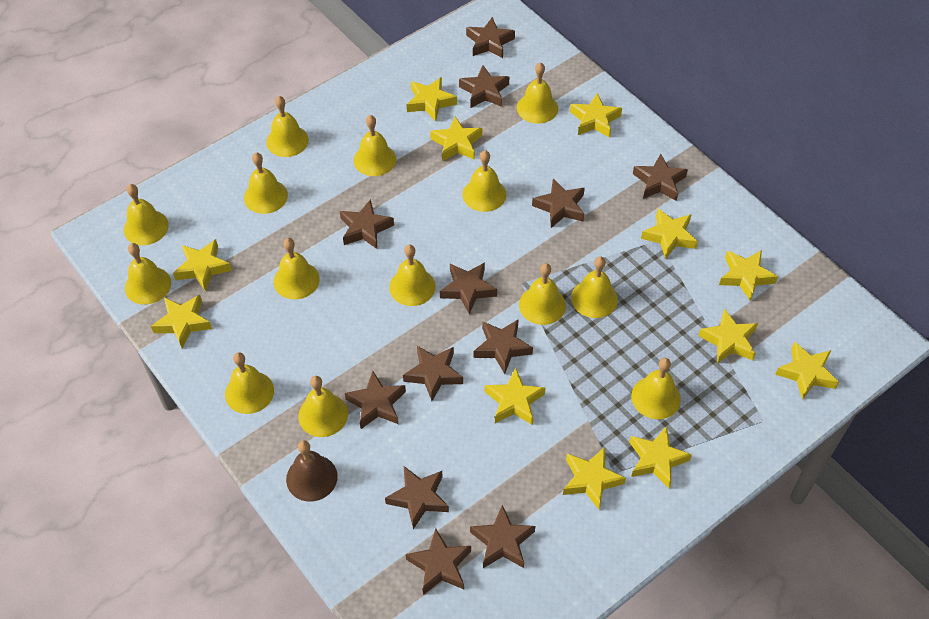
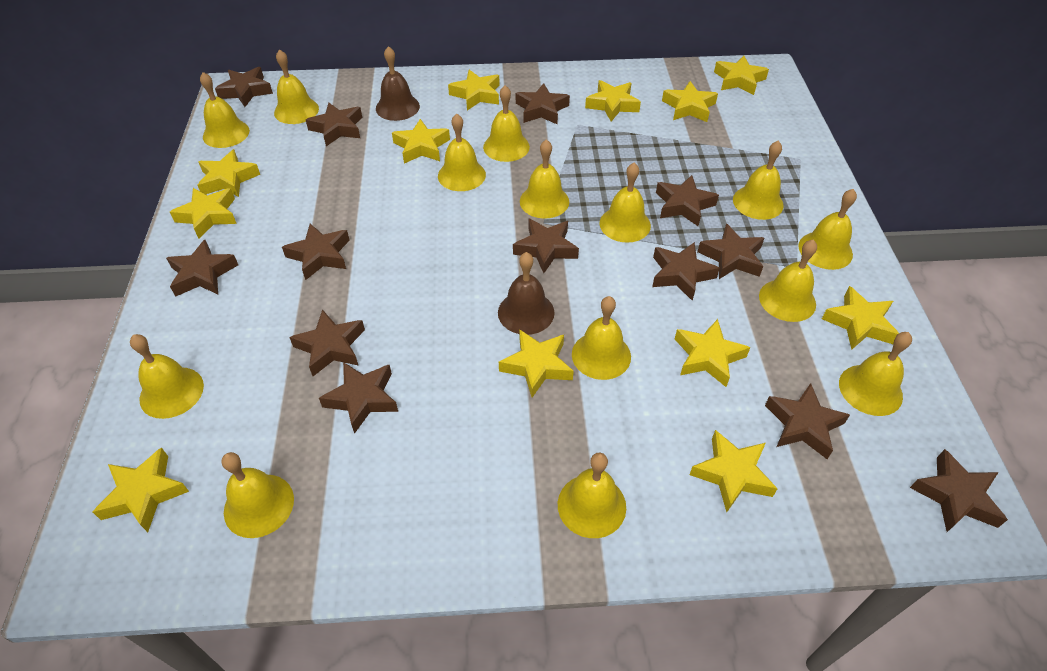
brown bell: [286,440,338,502] = 1 -> [376,46,420,121] [498,252,555,335] = 2
brown star: [340,199,394,250] [345,371,406,429] [385,466,449,529] [403,346,463,401] [406,528,471,595] [440,262,497,314] [459,65,509,108] [466,17,515,58] [470,505,535,568] [474,319,533,374] [532,179,585,228] [633,154,688,201] = 12 -> [166,240,238,297] [215,67,273,107] [282,224,350,280] [289,309,365,376] [306,102,362,146] [319,362,398,434] [513,219,579,273] [516,83,570,124] [652,242,720,301] [656,175,719,226] [698,223,764,279] [765,383,850,459] [910,449,1008,532] = 13

